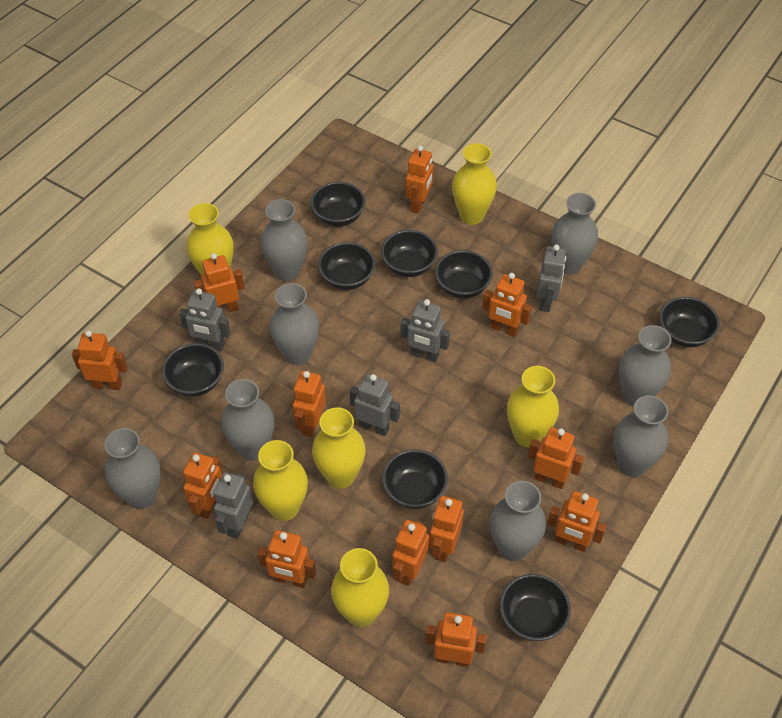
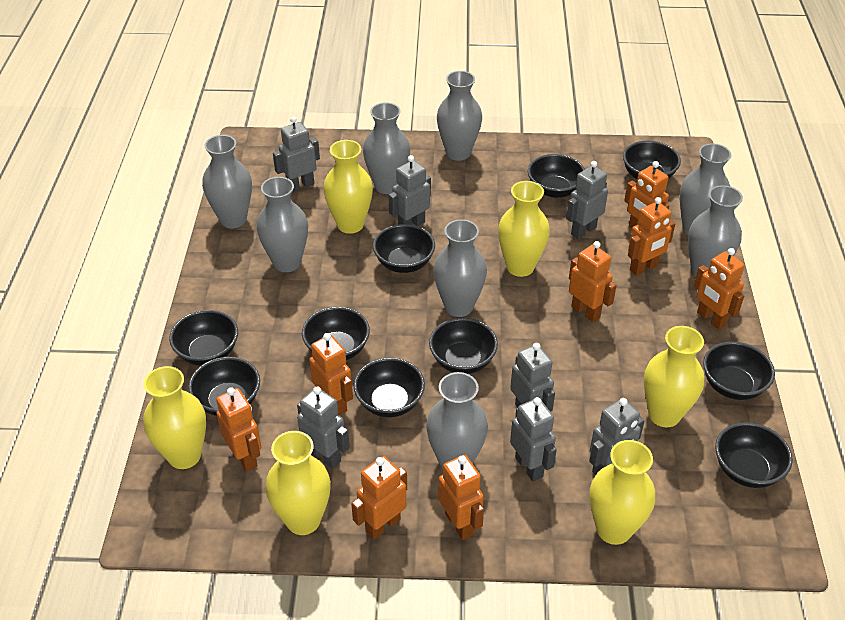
black bowl: [162,343,224,396] [311,182,365,226] [318,242,375,290] [381,230,438,277] [382,449,448,509] [435,250,493,299] [500,574,571,641] [659,297,720,347] = 8 -> [169,310,238,366] [188,357,260,416] [302,307,370,360] [354,358,425,417] [373,224,435,273] [429,318,498,374] [528,154,585,198] [623,141,681,179] [703,341,775,400] [715,422,793,488] = 10
grey robot: [179,288,230,351] [214,472,253,539] [350,374,400,436] [401,299,450,362] [537,245,566,312] = 5 -> [273,116,320,192] [297,386,350,469] [388,155,431,226] [510,343,555,412] [510,397,557,482] [566,161,608,239] [589,398,645,475] = 7
orange robot: [72,330,128,390] [183,452,222,519] [194,253,245,312] [257,530,316,588] [293,371,326,437] [392,520,429,586] [405,146,433,214] [425,612,487,667] [429,496,464,562] [482,273,532,337] [528,427,584,489] [547,491,607,552] = 12 -> [216,388,261,472] [309,333,353,415] [351,456,407,540] [438,455,484,540] [569,241,617,322] [624,161,669,229] [628,197,675,276] [694,248,745,330] = 8

